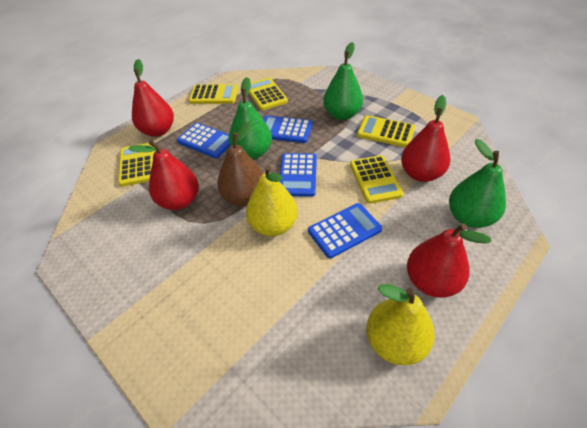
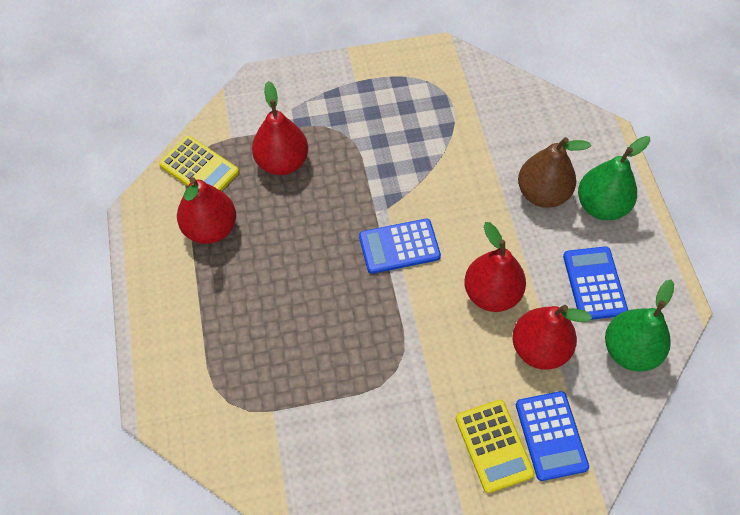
blue calculator: [177,123,230,158] [263,115,312,143] [279,153,317,197] [308,203,382,258] = 4 -> [359,219,441,274] [516,391,589,481] [563,246,628,320] = 3
green pear: [229,77,272,159] [323,42,363,120] [449,139,506,228] = 3 -> [578,136,650,220] [605,280,674,371] = 2
yellow calculator: [118,143,155,186] [189,84,238,104] [249,78,288,110] [350,155,403,204] [357,115,415,147] = 5 -> [159,136,239,191] [456,400,535,493] = 2
yellow pear: [246,165,298,236] [366,284,435,365] = 2 -> none = 0

